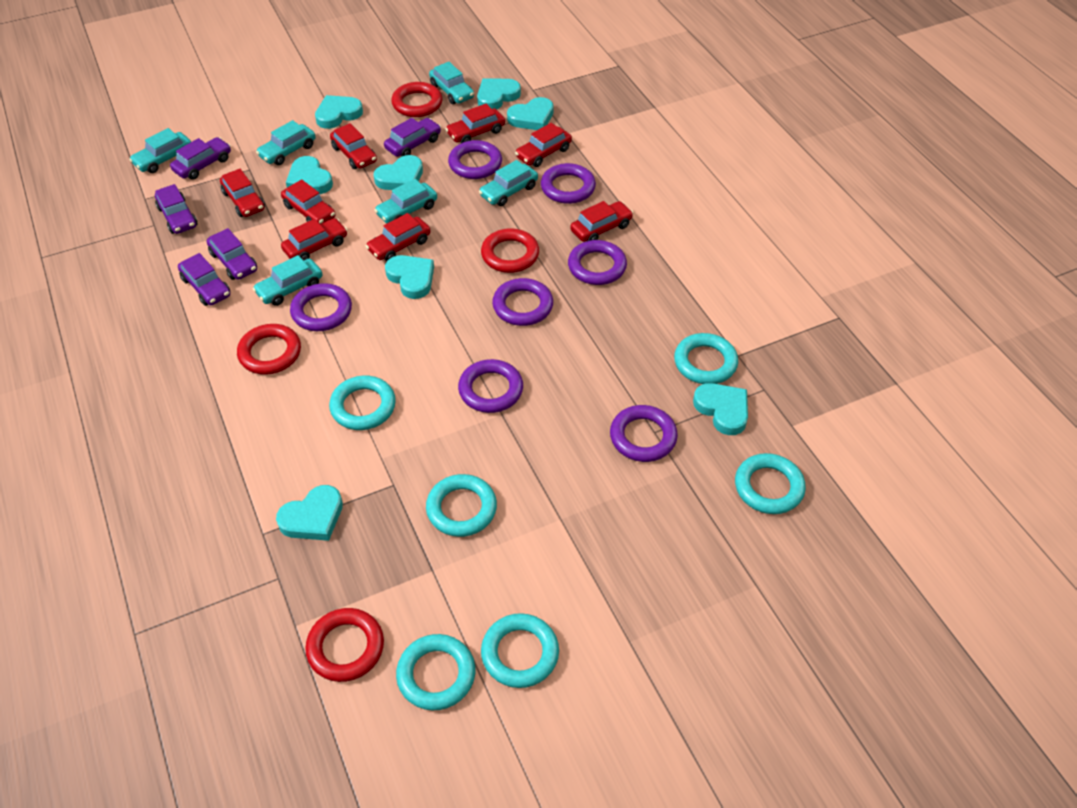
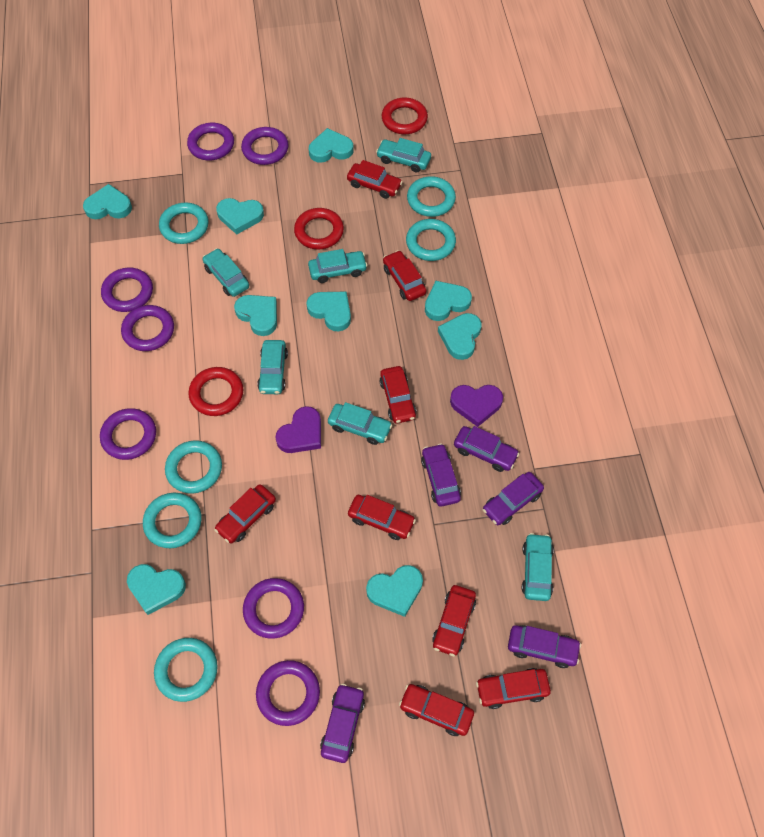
purple heart: none = 0 -> [275,406,321,453] [450,385,503,427] = 2
red ring: [237,324,301,375] [305,608,384,682] [391,82,442,117] [481,228,539,273] = 4 -> [189,367,243,416] [294,208,344,250] [382,98,428,134] = 3
turquoise heart: [276,485,343,541] [286,156,333,194] [315,95,363,129] [374,155,423,190] [385,255,434,299] [477,78,521,109] [507,97,554,130] [693,383,748,435] = 8 -> [83,184,132,219] [127,564,186,615] [216,198,264,235] [234,295,277,336] [306,292,351,331] [309,128,353,162] [366,565,423,617] [425,281,472,321] [438,313,482,360] = 9

